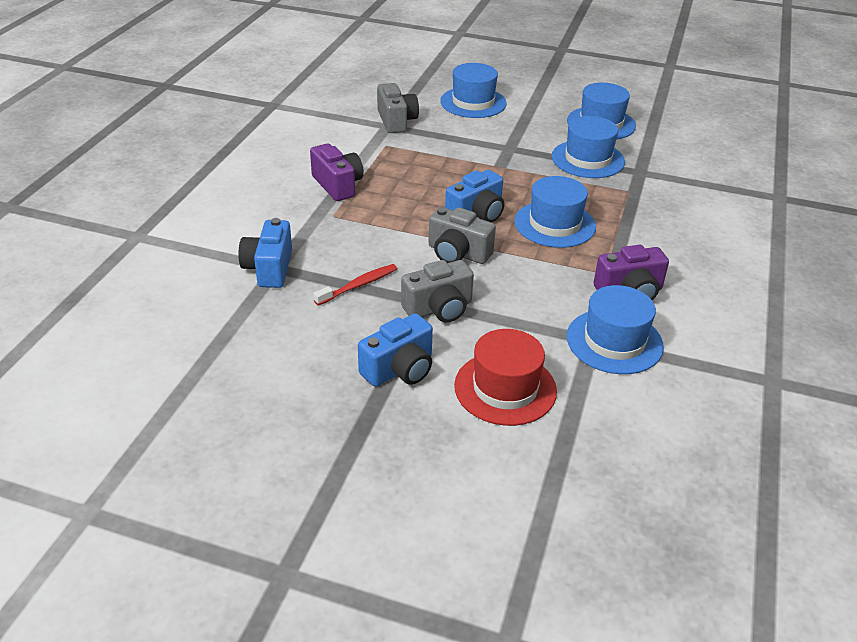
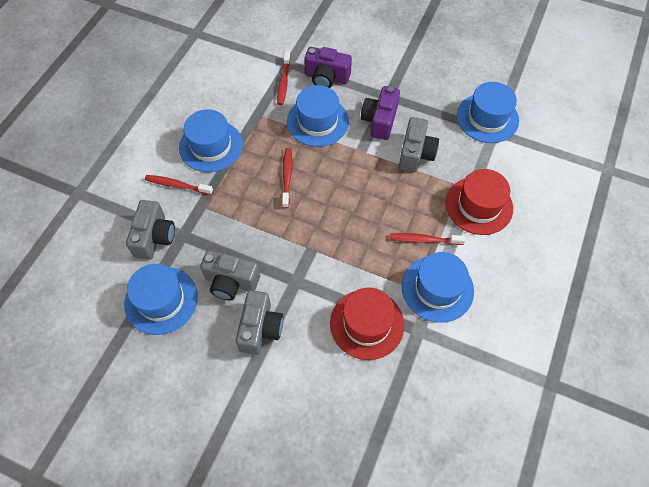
blue camera: [238,218,292,288] [358,313,433,387] [445,170,504,223] = 3 -> none = 0
grey camera: [377,83,419,133] [401,260,474,323] [428,207,496,264] = 3 -> [126,200,175,260] [200,250,260,300] [236,290,283,355] [399,117,439,173] = 4
red hat: [454,329,557,426] = 1 -> [330,287,404,360] [446,169,513,235] = 2
red toothbrush: [313,264,397,306] = 1 -> [145,175,213,195] [277,51,290,105] [282,148,292,208] [390,233,466,245] = 4

